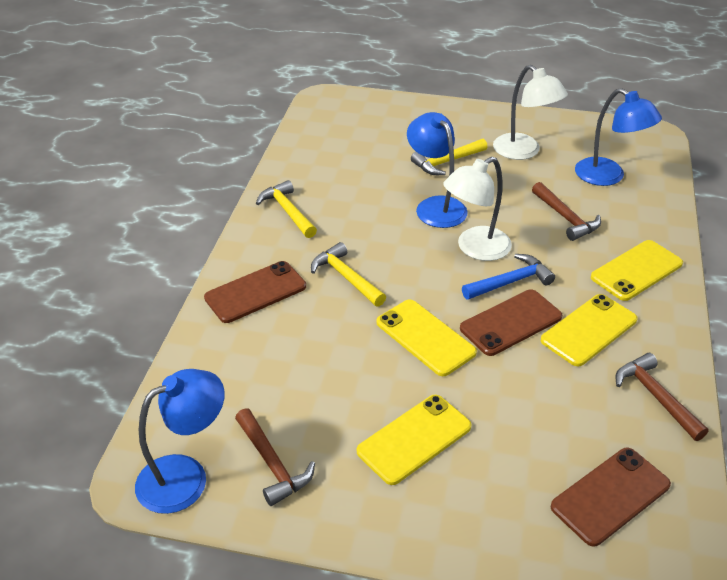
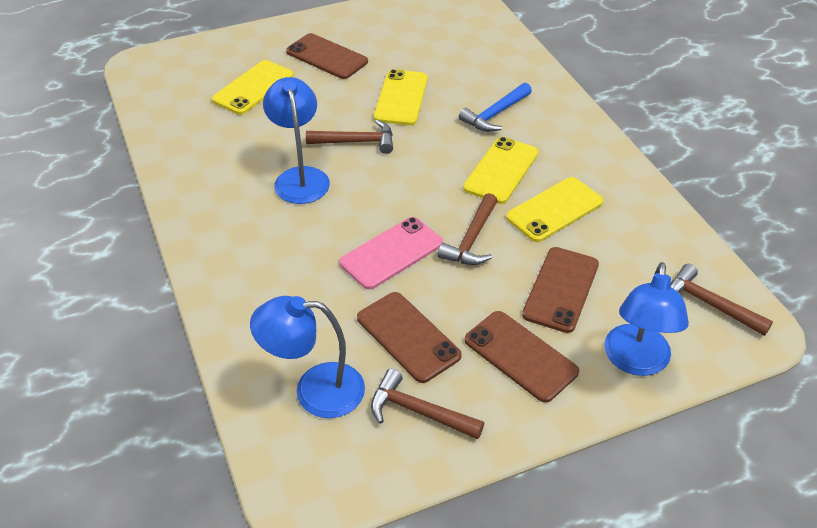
brown hammer: [235,408,315,506] [532,182,601,241] [616,353,709,441] = 3 -> [306,120,393,154] [371,369,484,439] [438,193,498,265] [671,264,773,336] = 4
brown phone: [204,261,306,323] [460,289,562,356] [551,448,671,546] = 3 -> [286,33,368,79] [357,292,462,383] [465,311,579,403] [522,247,599,333] = 4
pink phone: none = 0 -> [339,217,443,290] = 1
white lamp: [443,157,512,261] [493,65,568,160] = 2 -> none = 0
yellow hammer: [256,180,317,238] [311,242,386,307] [411,139,487,175] = 3 -> none = 0

